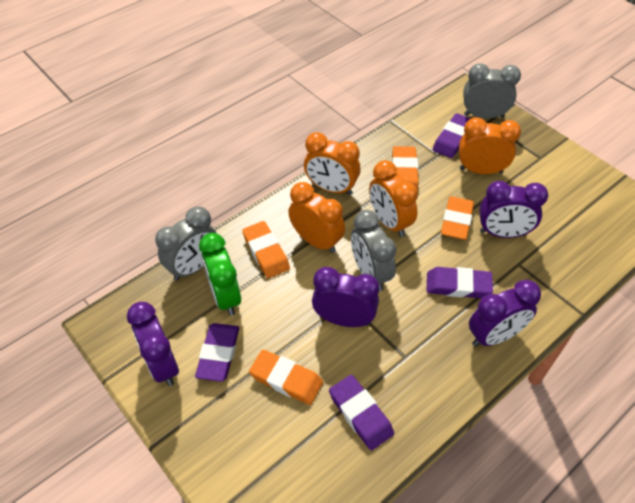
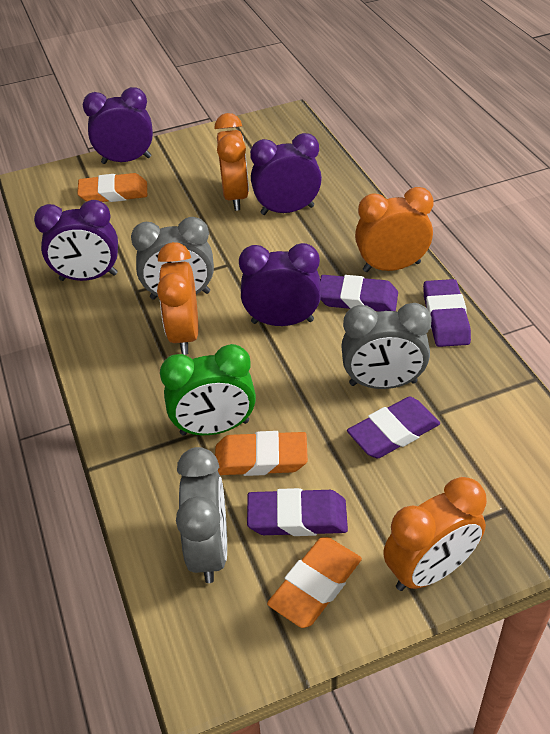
orange eraser: [242,221,290,278] [249,349,323,405] [392,146,419,192] [441,196,474,240] = 4 -> [77,173,147,202] [215,431,308,476] [267,537,362,628] = 3

